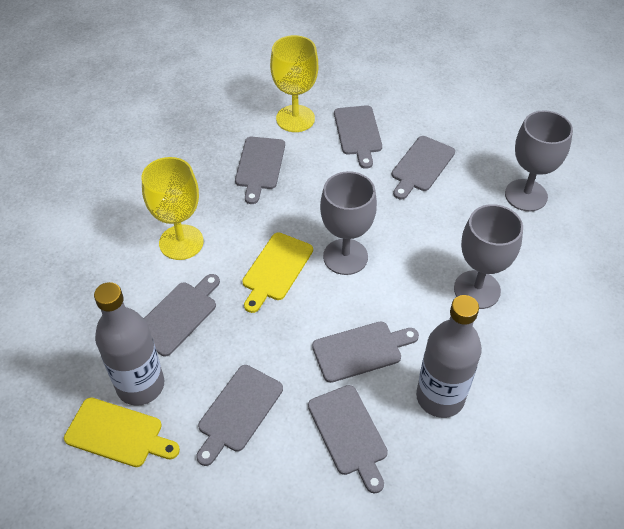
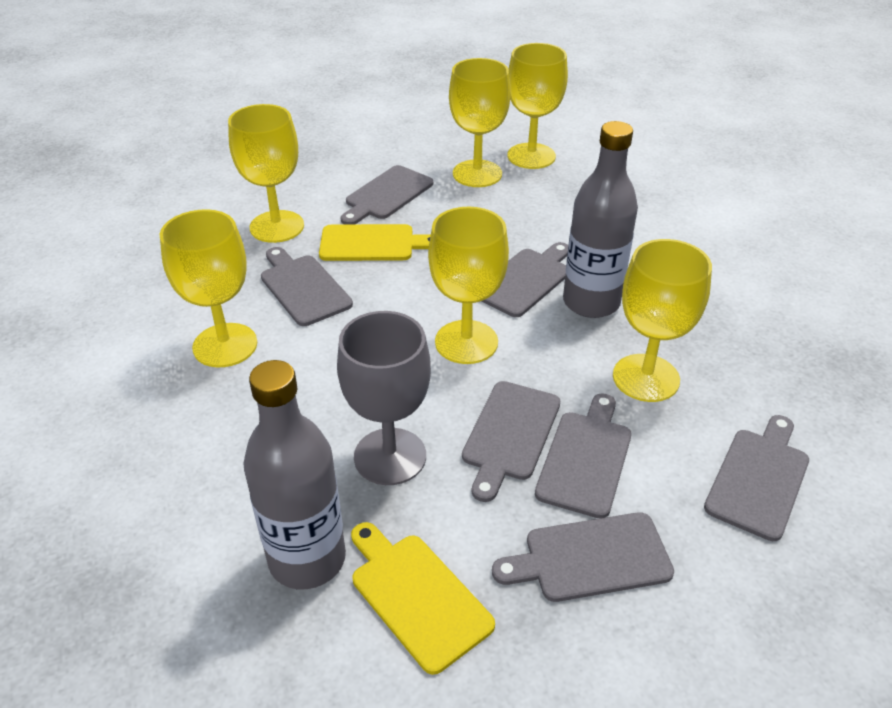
grey goblet: [320,171,377,275] [454,204,523,309] [505,110,573,212] = 3 -> [337,311,431,485] = 1
yellow goblet: [142,157,204,260] [270,35,318,132] = 2 -> [160,209,257,368] [228,104,304,243] [428,207,509,364] [449,58,511,187] [508,43,568,169] [613,239,712,402] = 6

